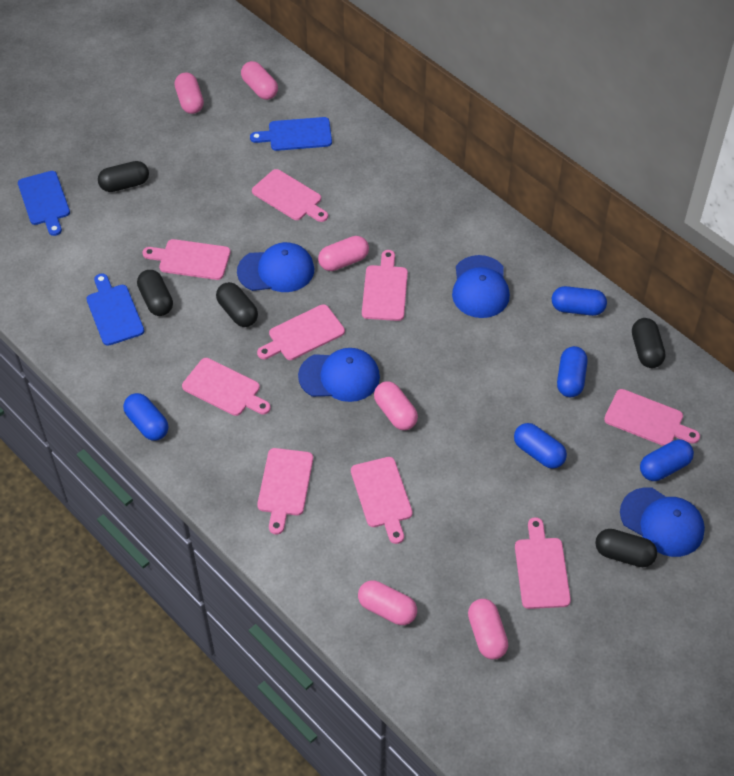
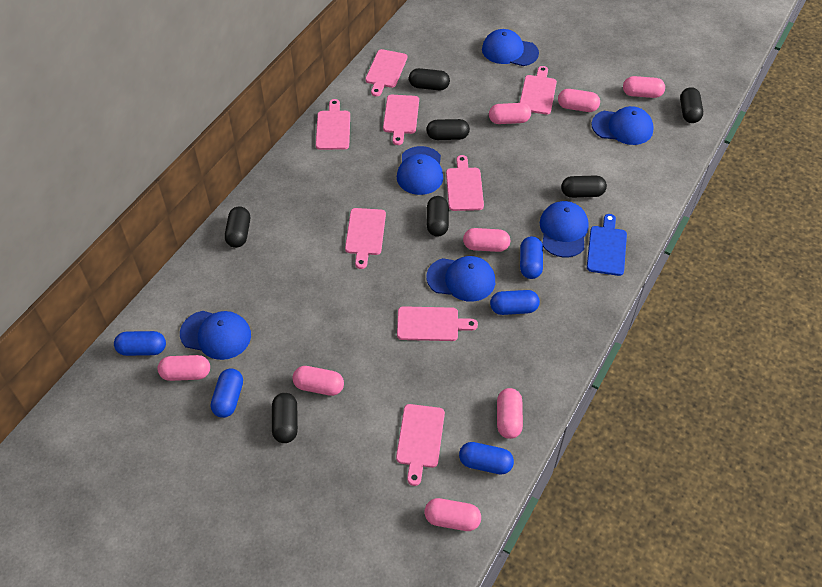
black capsule: [98,161,149,192] [137,270,173,316] [216,282,258,327] [595,529,657,567] [632,318,665,368] = 5 -> [225,206,250,248] [272,393,298,443] [409,68,450,90] [427,119,470,140] [427,196,449,237] [561,175,607,198] [680,87,703,123] = 7
blue cap: [237,242,314,292] [298,348,380,402] [452,255,510,318] [620,487,705,557] = 4 -> [180,311,251,360] [397,146,443,195] [426,256,495,302] [482,29,539,66] [540,201,589,257] [591,106,654,145] = 6
blue cutting board: [18,171,70,236] [86,274,144,346] [250,117,332,151] = 3 -> [587,214,627,276] = 1
pink capsule: [175,72,204,114] [241,61,278,100] [318,236,369,271] [358,580,417,625] [374,381,418,430] [468,599,508,659] = 6 -> [158,355,210,381] [292,366,344,396] [424,498,481,531] [463,228,510,252] [489,103,531,124] [497,388,523,439] [558,89,600,112] [623,76,665,98] = 8
pink cutting board: [143,239,231,280] [182,358,271,416] [252,169,328,222] [257,304,345,360] [257,448,313,534] [351,457,413,544] [362,250,408,321] [515,517,571,609] [604,389,700,446] = 9 -> [316,99,350,150] [345,208,386,269] [365,49,407,96] [383,95,419,145] [396,404,445,486] [397,306,478,341] [446,155,484,211] [520,66,557,114] = 8

